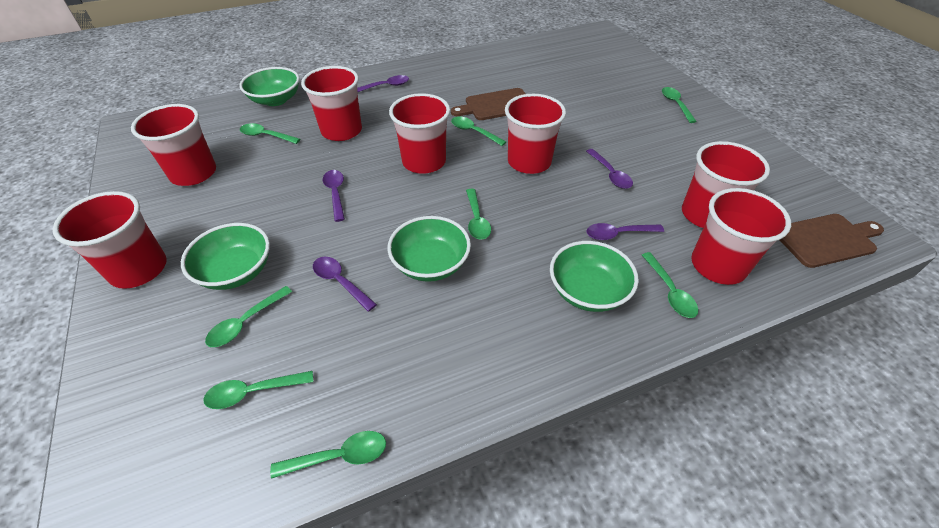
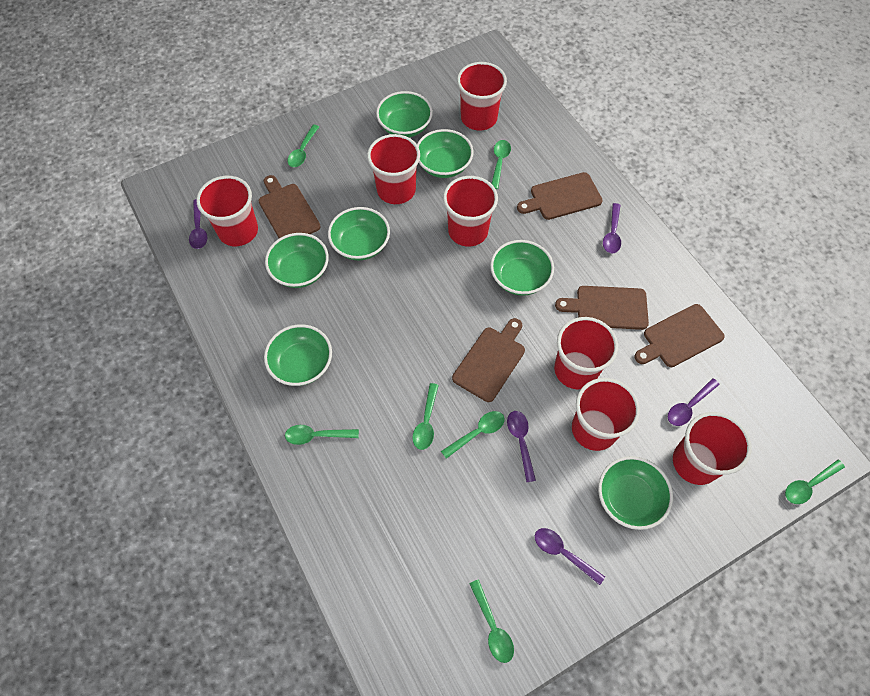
brown cutting board: [451,88,525,120] [780,214,884,268] = 2 -> [259,175,321,238] [452,318,525,402] [517,172,603,220] [555,286,649,330] [634,304,725,367] = 5
green bowl: [181,223,270,290] [240,67,299,106] [387,216,471,282] [550,241,639,312] = 4 -> [264,324,332,386] [265,233,329,288] [328,207,390,260] [376,91,433,137] [417,129,473,178] [490,240,554,296] [598,456,673,530] = 7
green spoon: [203,371,313,409] [205,286,292,347] [240,123,300,144] [270,431,386,479] [451,117,506,146] [466,189,491,239] [642,252,698,318] [662,87,697,123] = 8 -> [285,425,359,445] [287,125,319,167] [412,383,439,450] [441,411,505,459] [469,580,514,663] [491,140,511,189] [785,460,845,504] = 7

